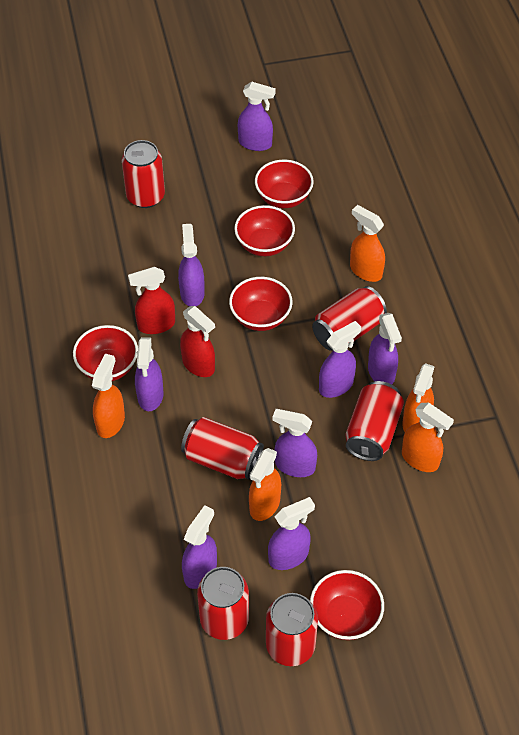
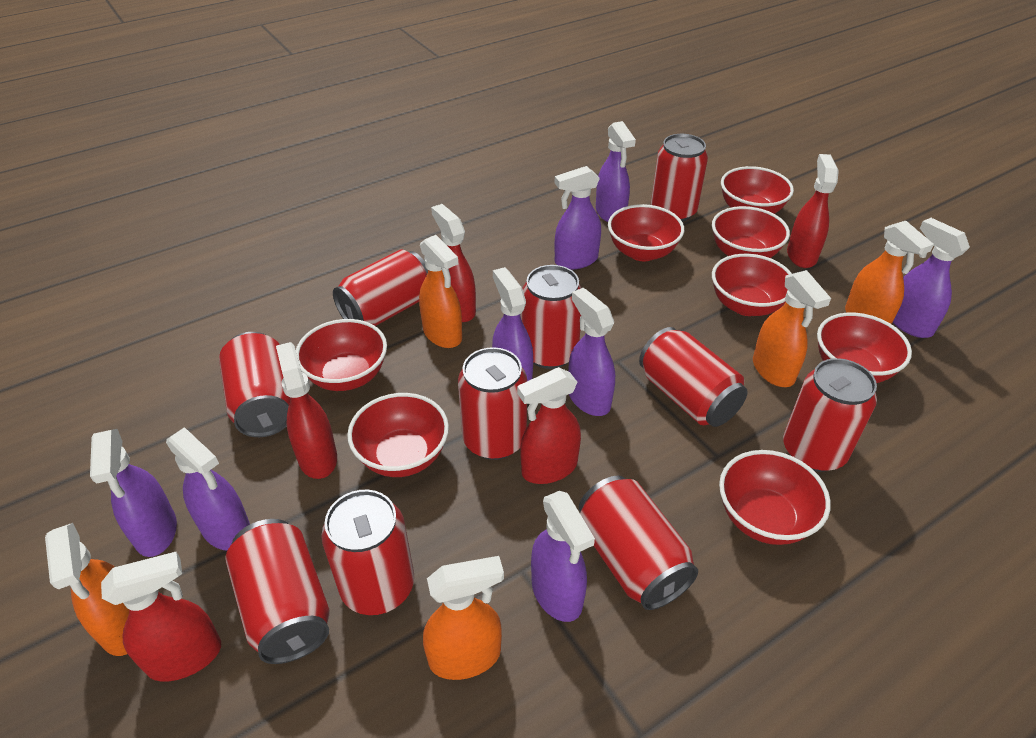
red bowl: [73,325,138,381] [229,277,293,331] [234,205,295,256] [255,160,314,208] [310,570,384,640] = 5 -> [296,319,387,391] [347,393,449,477] [608,204,684,261] [712,206,790,258] [712,254,792,316] [719,450,831,545] [721,166,794,214] [817,313,912,383] = 8
red can: [122,140,165,208] [181,417,264,480] [197,567,249,640] [266,593,318,666] [312,286,387,351] [345,381,404,461] = 6 -> [219,332,291,437] [225,519,330,664] [321,489,414,615] [333,249,428,326] [458,347,527,460] [521,265,581,369] [579,475,698,610] [639,327,748,427] [651,134,708,222] [783,358,877,472] = 10
red spray bottle: [128,267,175,334] [180,306,215,377] = 2 -> [101,552,221,681] [276,342,337,479] [431,204,476,322] [517,367,581,484] [787,154,839,268] = 5

